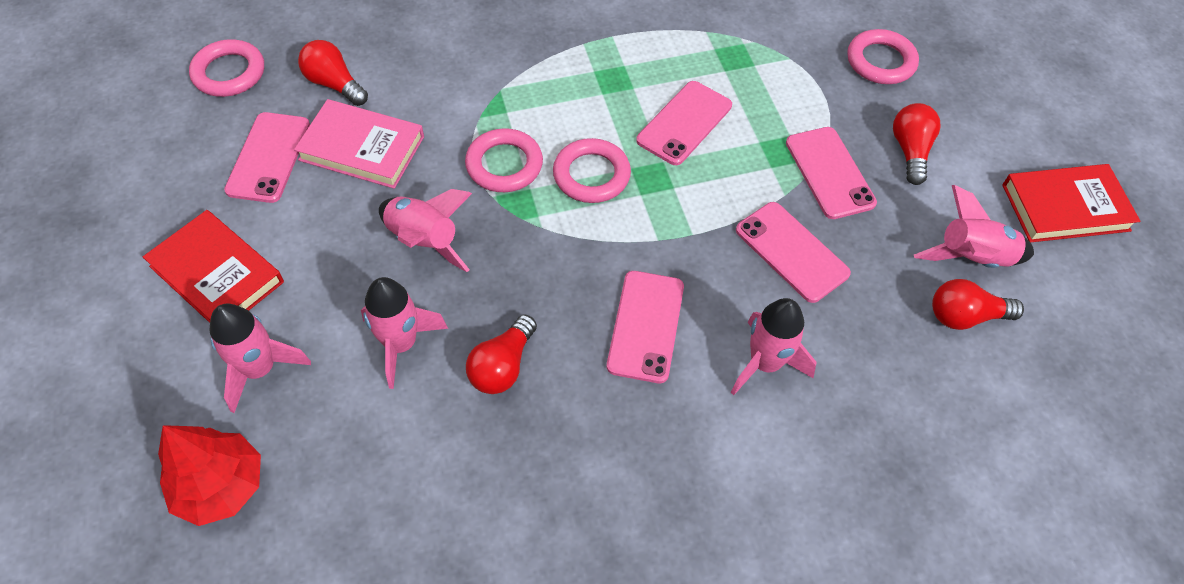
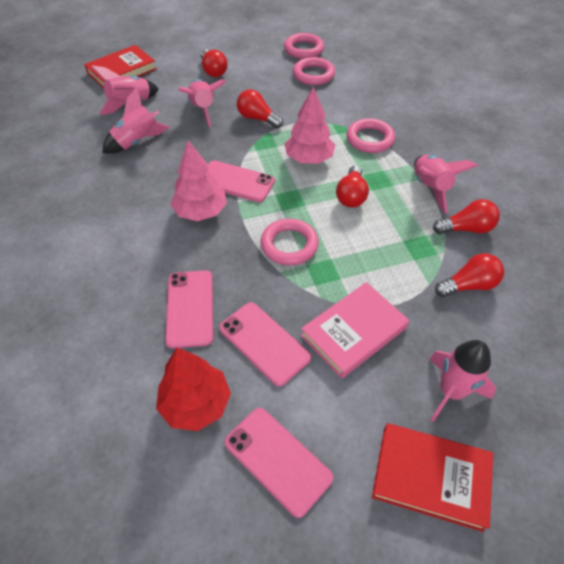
pink phone: [224,112,310,203] [607,271,684,383] [636,81,732,165] [736,202,851,303] [786,127,877,219] = 5 -> [165,270,213,348] [208,160,275,202] [219,302,311,386] [224,408,333,518] = 4
pink tree: none = 0 -> [170,141,227,221] [285,87,335,164] = 2
red light bulb: [298,40,368,106] [466,315,537,394] [893,103,941,185] [932,279,1024,330] = 4 -> [201,50,228,77] [237,89,283,128] [336,166,369,207] [433,199,500,234] [435,253,504,297] = 5

